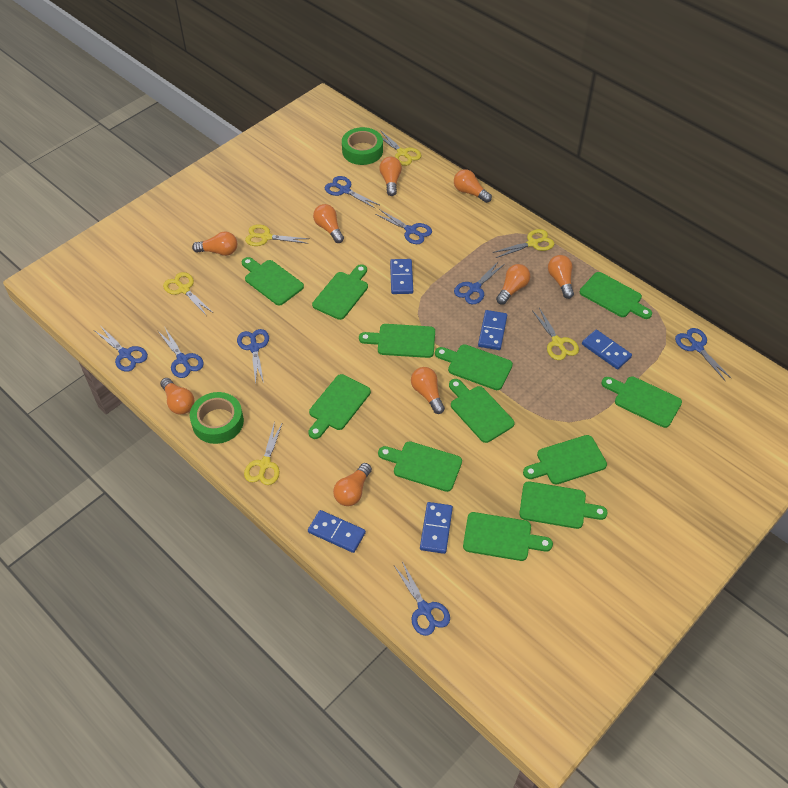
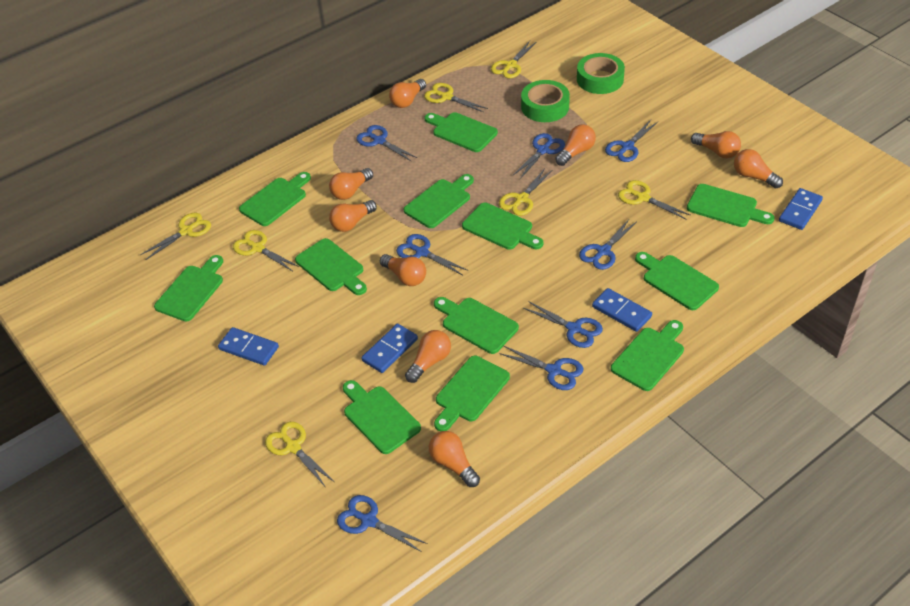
blue domino: [308,510,366,553] [390,259,413,294] [420,502,453,554] [478,310,507,350] [582,330,632,369] = 5 -> [218,327,279,366] [361,324,418,373] [592,288,652,332] [779,188,823,230] = 4
yellow scissors: [163,272,213,316] [244,421,283,485] [245,224,309,246] [380,130,421,166] [492,229,554,258] [532,308,579,360] = 6 -> [140,213,211,260] [233,230,299,271] [265,422,334,486] [424,83,488,113] [491,41,536,78] [499,169,552,216] [618,180,690,219] = 7

